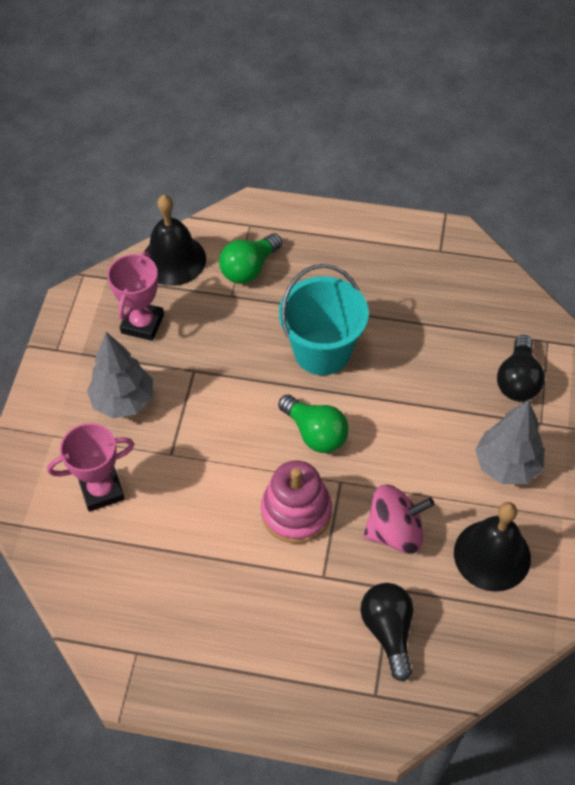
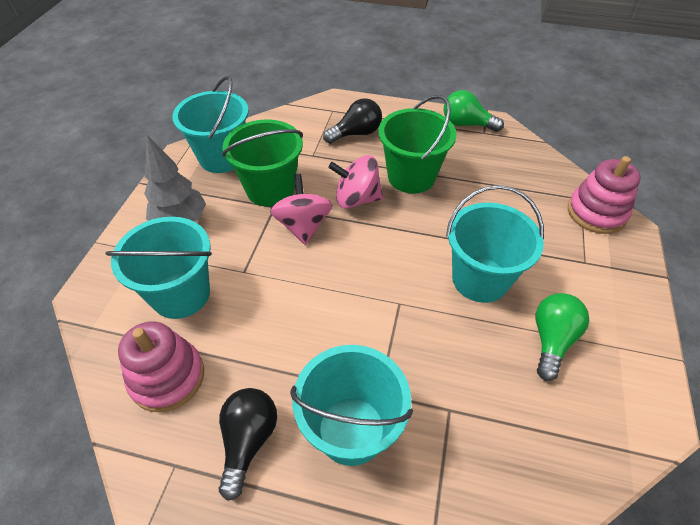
black bell: [145,195,206,286] [454,502,531,592] = 2 -> none = 0
green bucket: none = 0 -> [222,119,303,207] [378,95,457,194] = 2
grey tree: [87,332,153,419] [475,400,545,484] = 2 -> [144,135,206,221] = 1
pink spinning top: [363,485,435,554] = 1 -> [270,174,333,245] [328,155,383,209] = 2
pink stacking toy: [261,460,332,544] = 1 -> [118,321,204,412] [568,156,641,234] = 2
pink trophy: [47,423,134,512] [107,251,164,341] = 2 -> none = 0
turquoise bucket: [279,264,369,375] = 1 -> [106,217,212,319] [172,76,249,173] [290,345,413,466] [446,185,544,303] = 4

